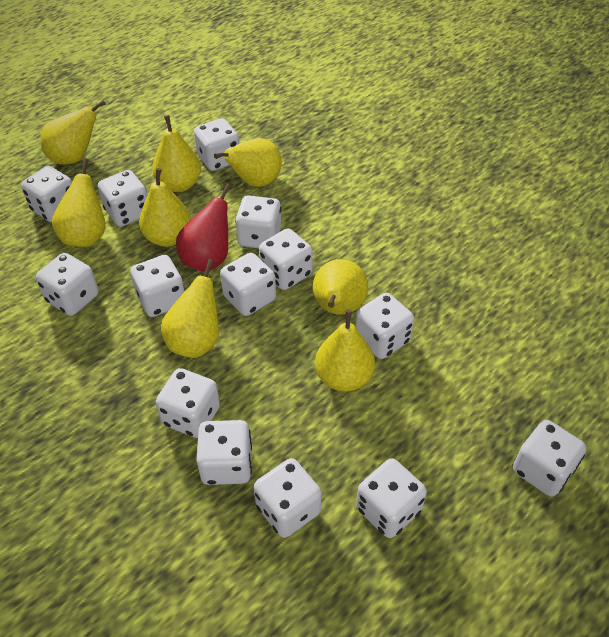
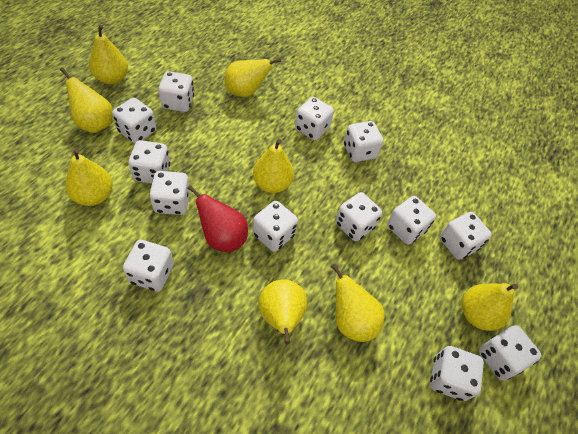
white dice: [21,166,72,223] [36,253,99,316] [98,170,147,227] [130,255,185,317] [156,368,220,438] [194,118,239,171] [196,420,252,485] [220,253,276,316] [235,195,281,248] [254,458,322,538] [259,228,313,290] [355,293,414,359] [356,458,427,538] [513,420,586,497] = 14 -> [112,98,156,143] [123,240,174,291] [128,140,170,184] [149,171,190,215] [158,71,194,112] [253,201,298,252] [295,97,334,140] [335,192,382,241] [344,121,383,162] [387,196,436,245] [430,346,484,401] [440,212,492,260] [479,325,541,380] = 13

